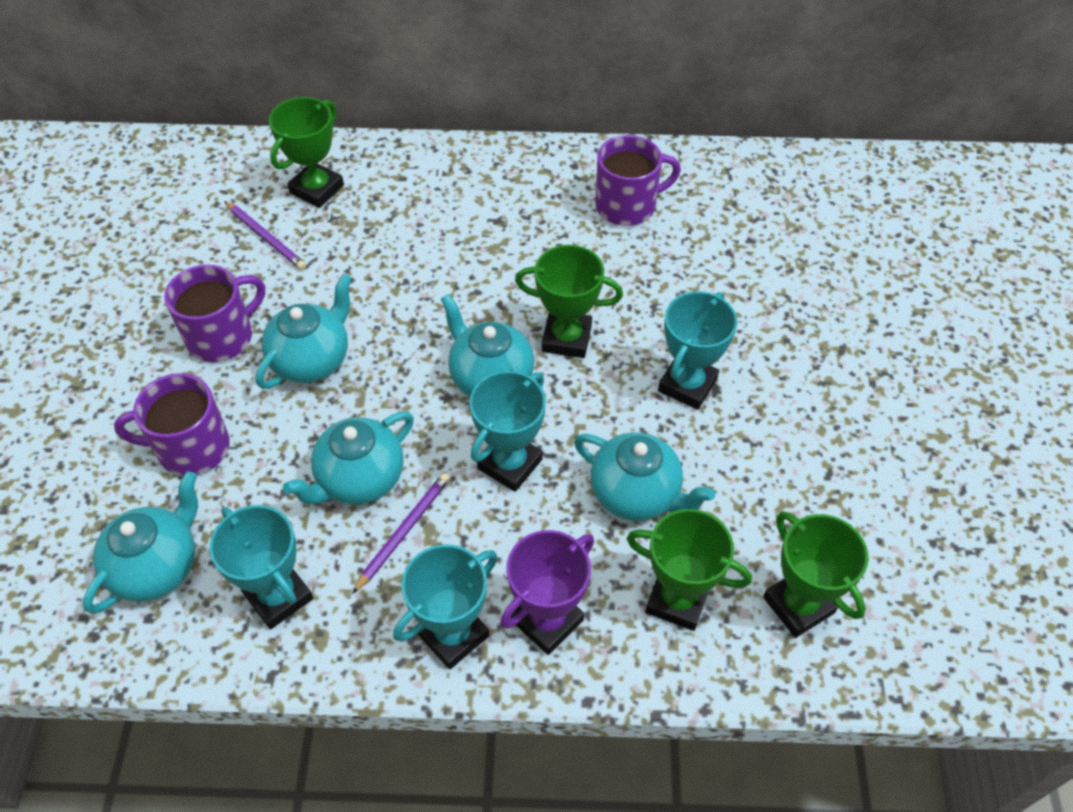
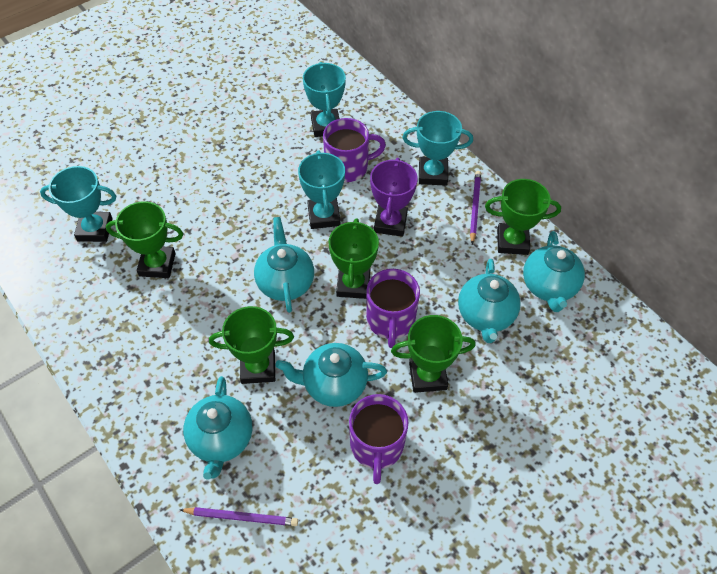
green trophy: [269,97,344,208] [515,245,623,358] [627,509,752,631] [763,511,869,638] = 4 -> [106,201,183,278] [209,306,294,384] [329,218,379,299] [391,315,476,393] [485,179,561,255] = 5

